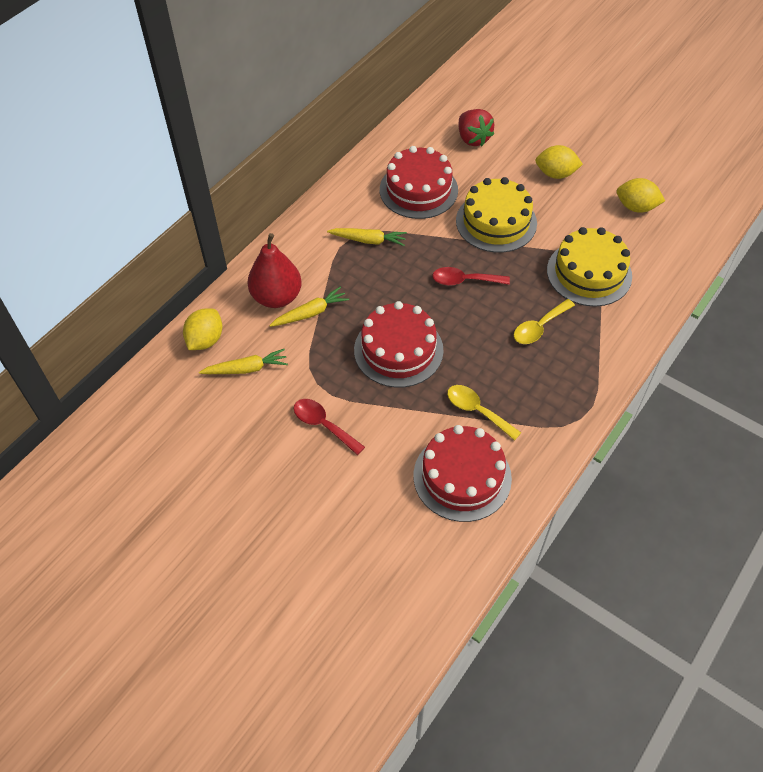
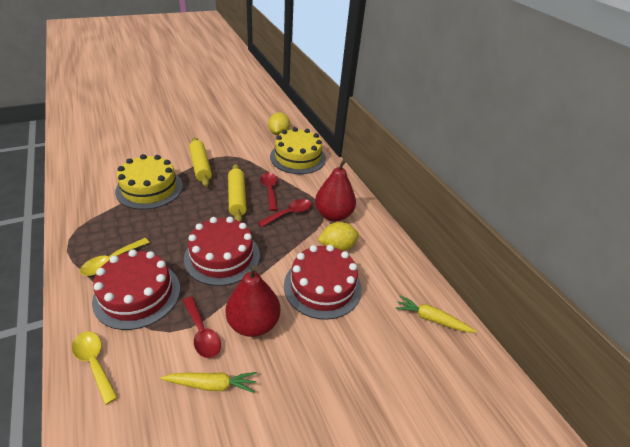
red pear: [247,233,302,308] = 1 -> [225,265,280,337] [315,159,356,221] = 2
red spoon: [294,399,365,455] [432,267,510,286] = 2 -> [183,296,221,358] [258,199,312,227] [260,172,278,211] = 3
red strawberry: [458,109,494,146] = 1 -> none = 0
yellow carrot: [199,349,288,374] [269,287,349,327] [327,228,407,246] = 3 -> [160,372,257,393] [395,295,476,332] = 2
yellow lemon: [183,308,222,350] [535,145,583,179] [616,178,665,213] = 3 -> [268,112,290,136] [318,222,359,251] = 2
yellow rolling pin: none = 0 -> [189,137,212,187] [228,164,247,222] = 2

